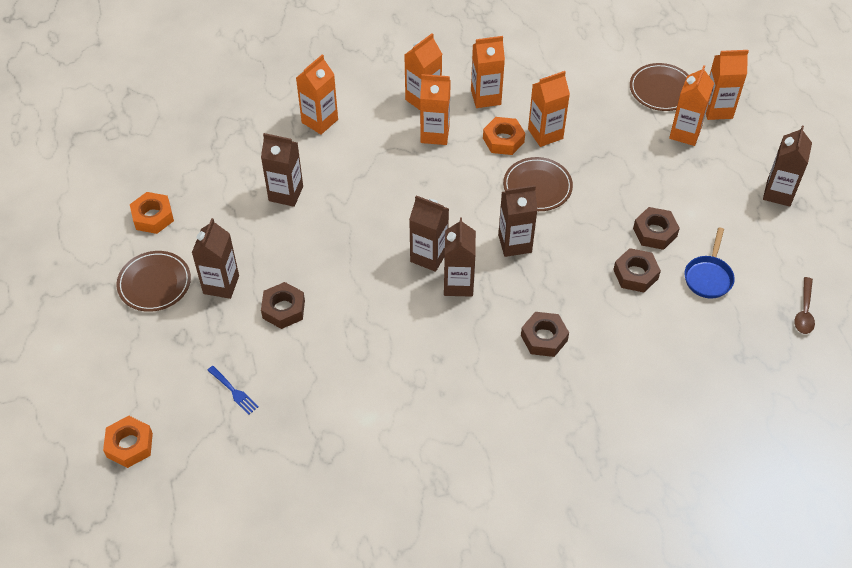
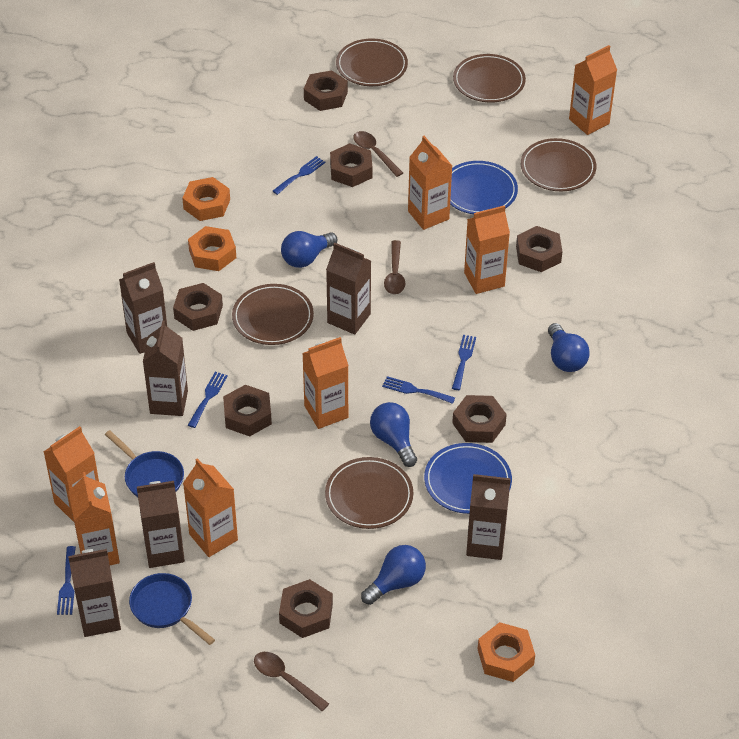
blue fork: [207,366,259,415] = 1 -> [57,546,76,615] [188,372,228,428] [273,156,326,195] [382,376,455,404] [452,335,476,390] = 5
blue light bulb: none = 0 -> [281,231,337,268] [361,545,426,605] [370,402,417,467] [548,323,590,372] = 4
blue pan: [684,227,735,299] = 1 -> [105,430,184,497] [129,573,215,645] = 2
blue plate: none = 0 -> [424,443,512,514] [450,161,518,214] = 2
brown nut: [261,282,305,329] [521,312,569,357] [613,248,661,292] [633,207,680,250] = 4 -> [173,283,223,331] [223,385,272,437] [279,579,333,638] [304,70,348,111] [330,143,372,187] [452,395,507,443] [516,226,563,272] = 7
brown plate: [117,251,191,312] [503,157,573,211] [630,63,689,111] = 3 -> [232,284,314,345] [325,457,413,529] [336,39,408,86] [453,54,526,102] [521,138,596,191] = 5
brown spoon: [794,277,815,334] = 1 -> [254,652,329,711] [353,131,403,177] [384,240,405,294] = 3

